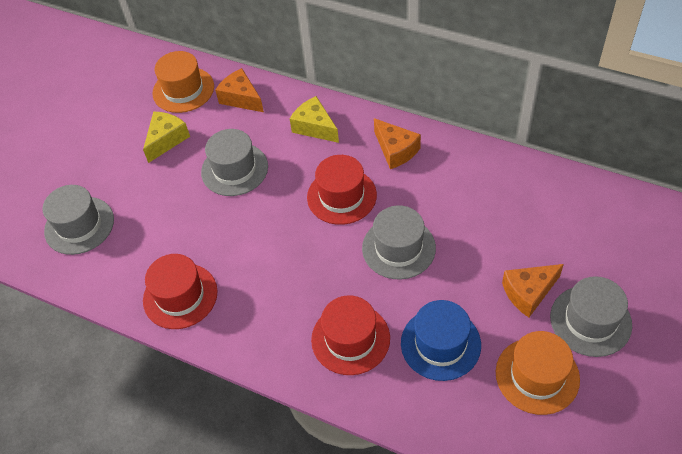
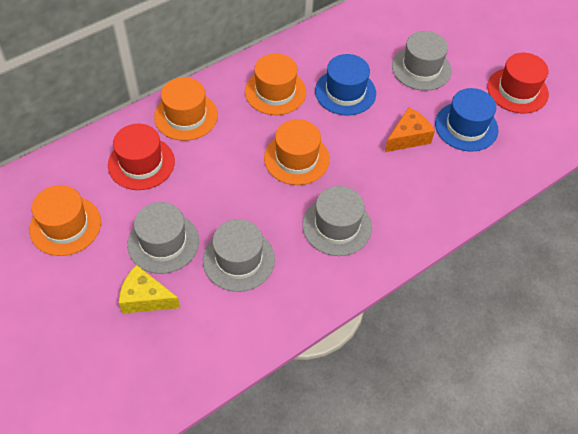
blue hat: [401,300,481,381] = 1 -> [315,54,376,116] [435,88,499,152] = 2
orange cheese: [215,68,264,112] [374,118,421,169] [502,264,564,317] = 3 -> [385,107,435,152] = 1
orange hat: [152,51,214,113] [496,331,580,415] = 2 -> [29,185,101,256] [154,77,218,141] [245,53,306,115] [264,119,330,185] = 4
red hat: [143,254,218,329] [307,155,377,225] [311,295,390,375] = 3 -> [108,124,175,190] [487,53,549,113] = 2
yellow cheese: [143,111,190,163] [290,96,339,143] = 2 -> [119,265,180,314] = 1

